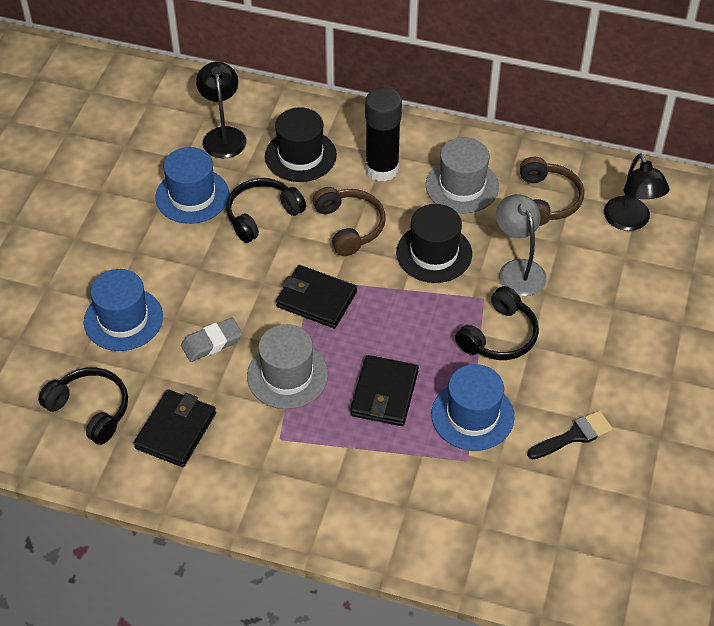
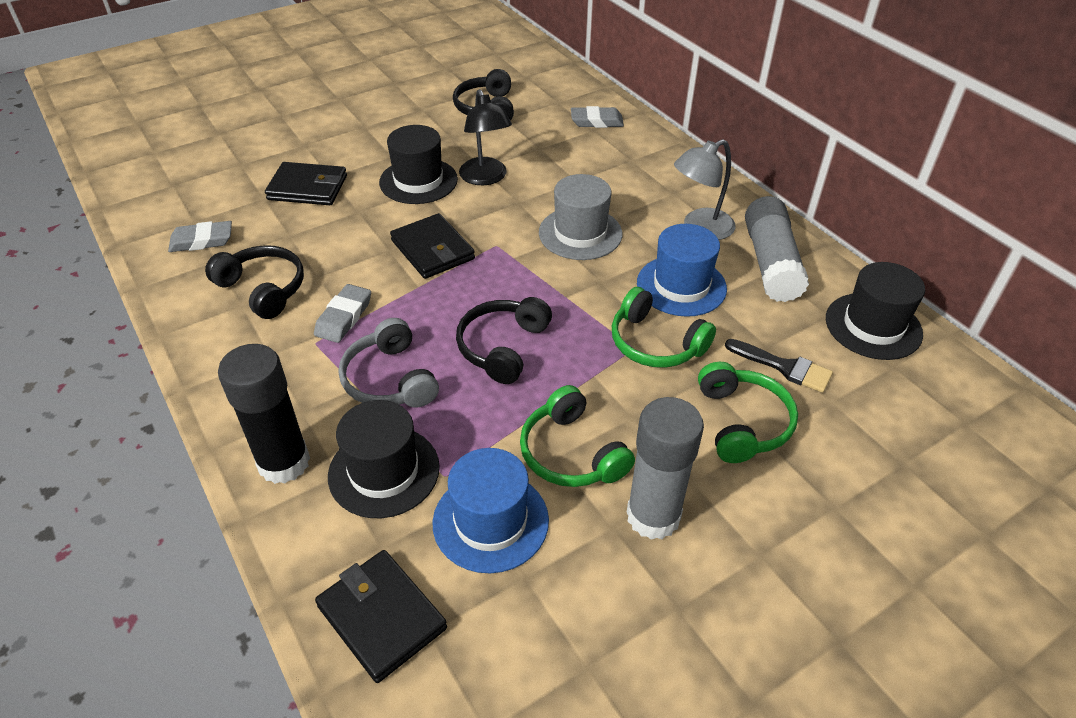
black hat: [265,107,337,182] [396,204,472,283] = 2 -> [328,400,440,518] [379,125,458,204] [826,262,925,360] = 3
black lamp: [196,62,247,158] [604,153,670,231] = 2 -> [459,89,512,185] = 1
blue hat: [84,269,163,351] [155,147,229,224] [431,364,515,451] = 3 -> [432,448,549,573] [637,224,727,317] = 2
brown headphones: [313,187,386,256] [520,157,584,226] = 2 -> none = 0
green headphones: none = 0 -> [520,385,635,487] [612,287,716,368] [698,362,798,463] = 3
grey eraser: [181,317,242,362] = 1 -> [168,221,232,252] [314,284,371,343] [571,106,624,128] = 3
grey glue stick: none = 0 -> [626,397,704,540] [745,196,809,302] = 2
grey hat: [247,324,328,409] [426,137,499,213] = 2 -> [539,174,622,260] = 1
grey headphones: none = 0 -> [338,318,439,408] = 1

